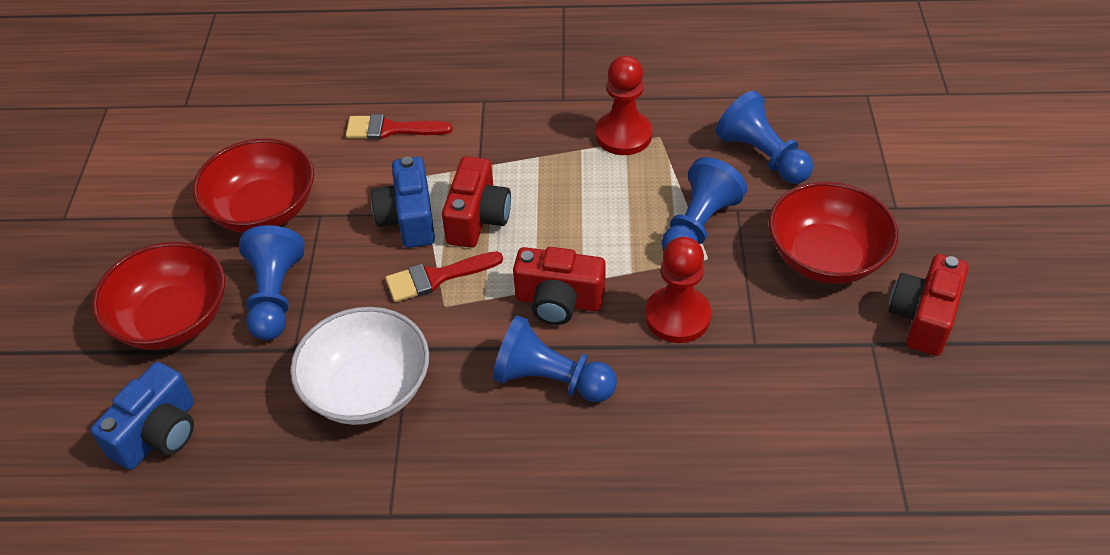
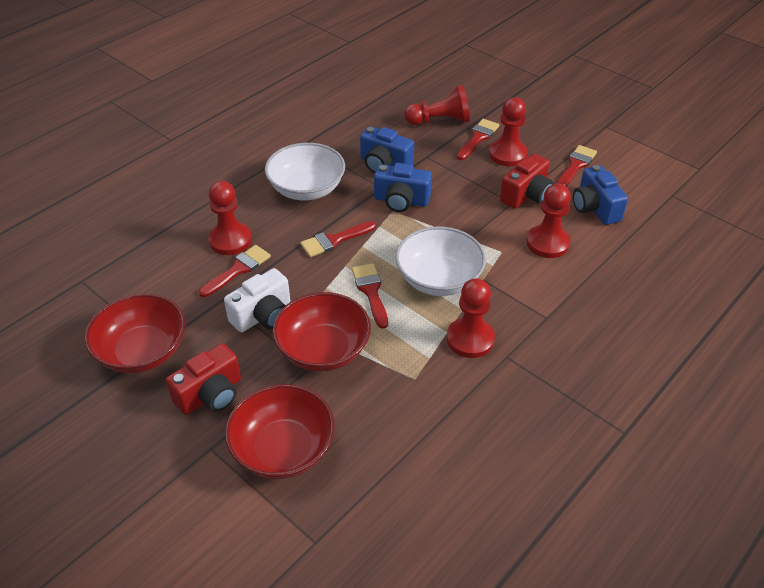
blue camera: [90,362,194,470] [371,157,435,248] = 2 -> [360,127,414,173] [374,163,432,212] [573,165,628,225] = 3
blue pawn: [239,225,305,340] [493,316,617,402] [662,157,747,252] [716,91,813,184] = 4 -> none = 0
red brush: [346,114,453,140] [385,251,503,302] = 2 -> [199,245,271,297] [300,221,376,257] [352,263,388,329] [457,119,499,160] [557,145,597,187] = 5
red camera: [442,156,511,248] [513,247,606,325] [888,254,969,356] = 3 -> [166,343,241,415] [500,154,554,209] = 2
red pawn: [596,56,652,155] [645,237,711,343] = 2 -> [208,181,252,255] [404,85,470,125] [447,278,495,358] [489,97,528,166] [526,184,571,258] = 5
white bowl: [290,307,429,425] = 1 -> [265,143,345,200] [396,227,486,296] = 2
white camera: none = 0 -> [224,268,290,332] = 1

